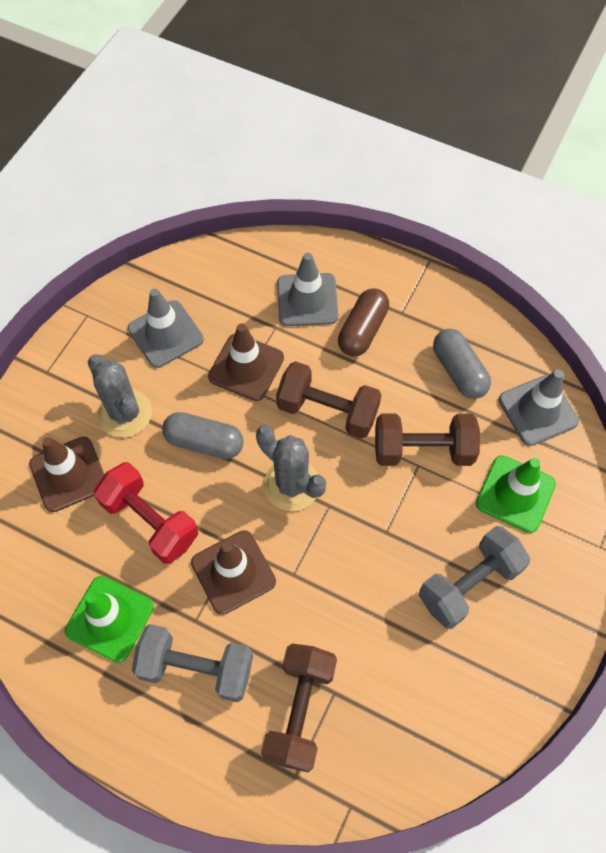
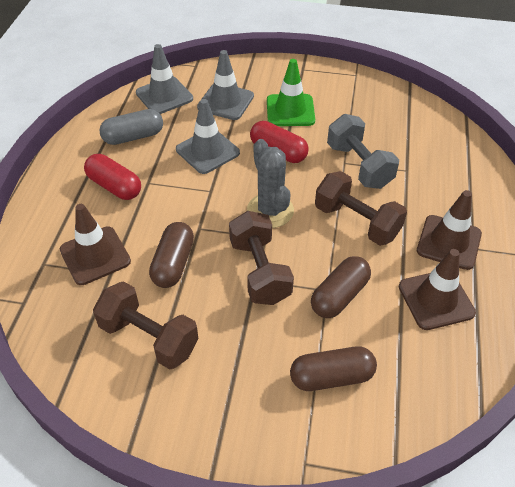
brown capsule: [338,288,389,357] = 1 -> [149,222,194,288] [290,346,377,391] [311,256,371,318] = 3
green traffic cone: [65,576,154,663] [476,455,556,533] = 2 -> [267,59,315,126] = 1
grey cactus: [88,355,152,438] [256,425,326,511] = 2 -> [247,139,294,228] = 1
grey capsule: [162,412,244,459] [433,329,491,399] = 2 -> [99,109,163,145] = 1
grey dumbbell: [132,624,253,702] [419,526,530,629] = 2 -> [327,114,399,189] = 1
red capsule: none = 0 -> [84,154,141,200] [250,121,309,163] = 2
red dumbbell: [94,462,198,564] = 1 -> none = 0

